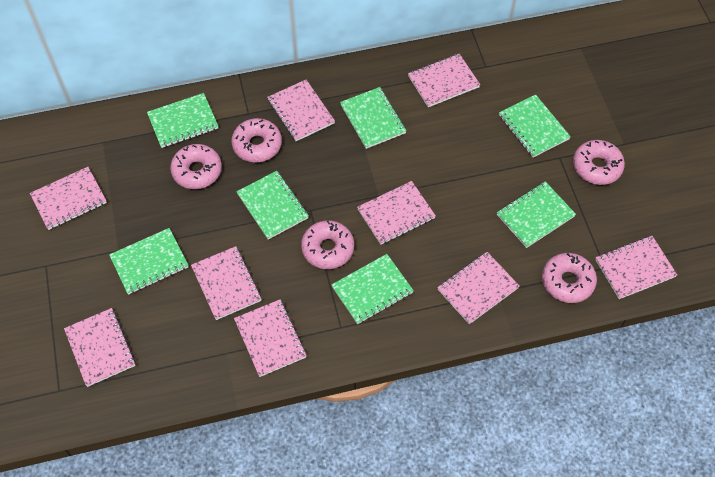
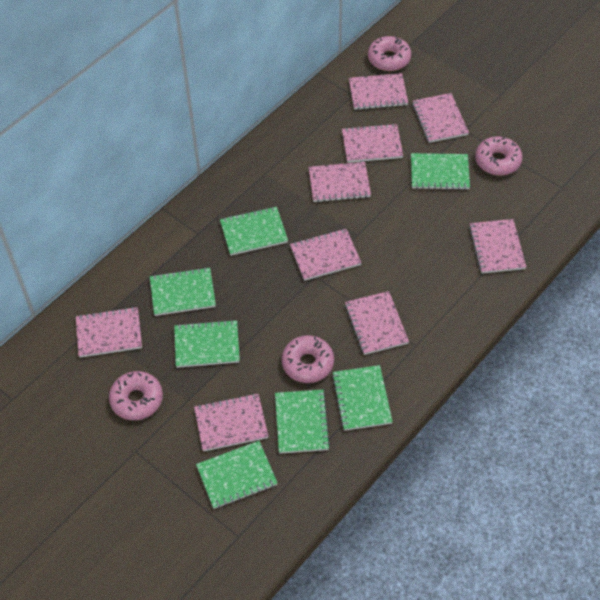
pink donut: [170,144,222,189] [231,118,282,162] [301,220,354,269] [542,253,597,303] [573,140,625,185] = 5 -> [109,371,163,420] [282,335,334,383] [368,36,411,71] [475,137,522,176] = 4

